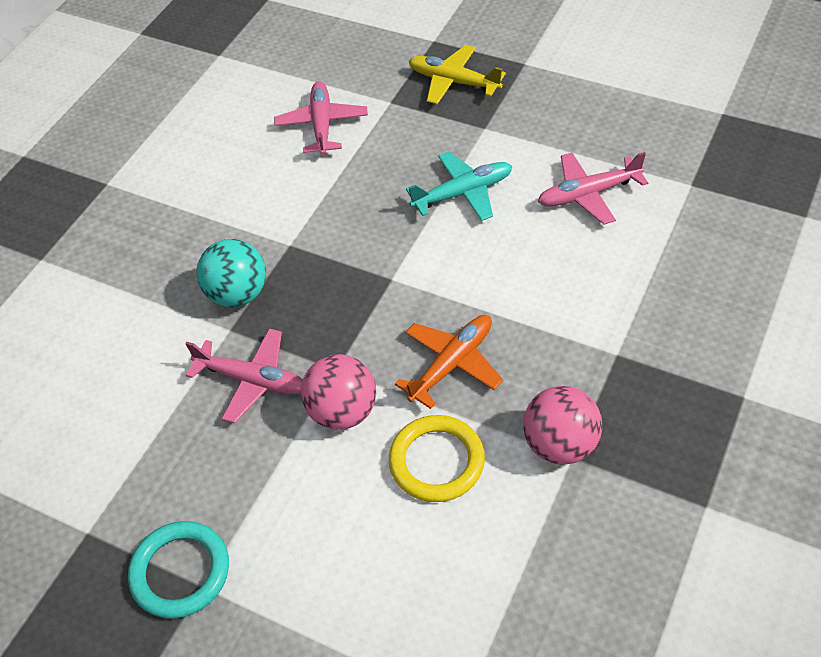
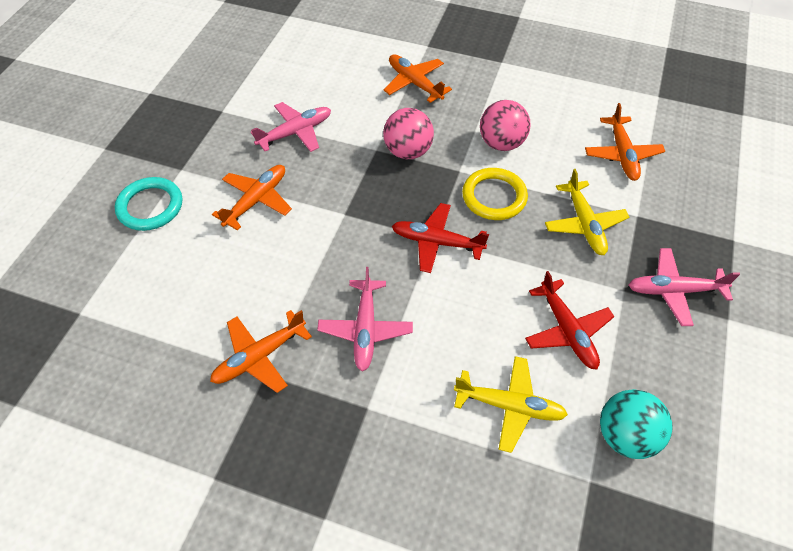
orange plane: [395,315,503,409] = 1 -> [210,310,312,393] [212,165,292,231] [384,54,452,103] [585,103,665,181] = 4
red plane: none = 0 -> [392,203,489,273] [525,271,615,369] = 2
turquoise plane: [406,152,512,221] = 1 -> none = 0
yellow plane: [409,45,506,104] = 1 -> [454,356,568,453] [545,169,629,255] = 2

